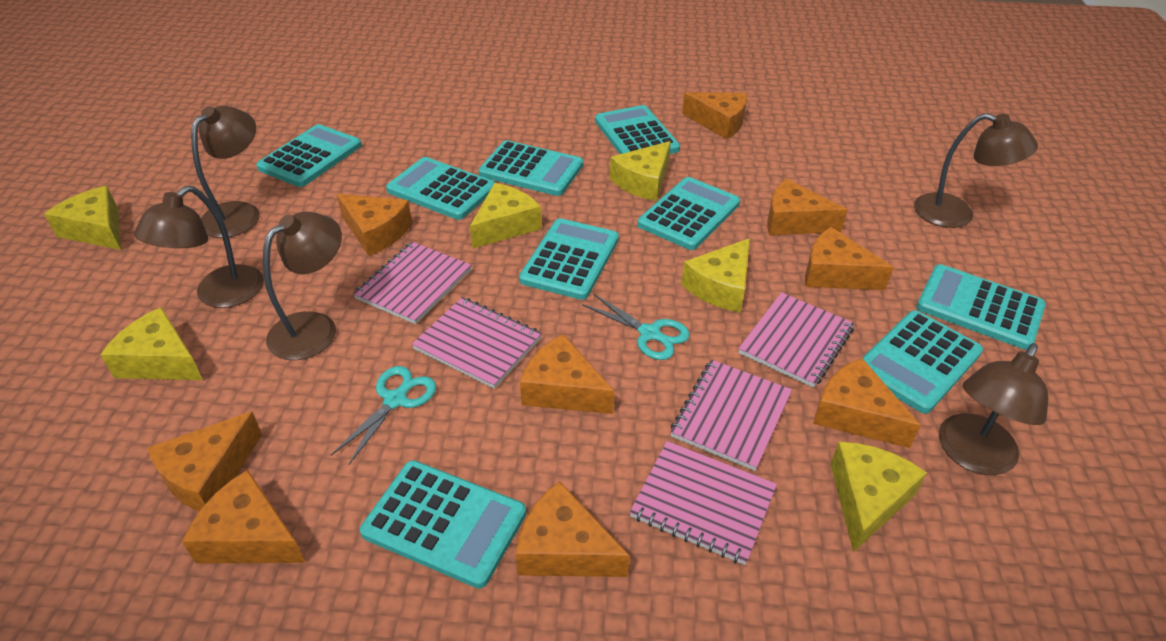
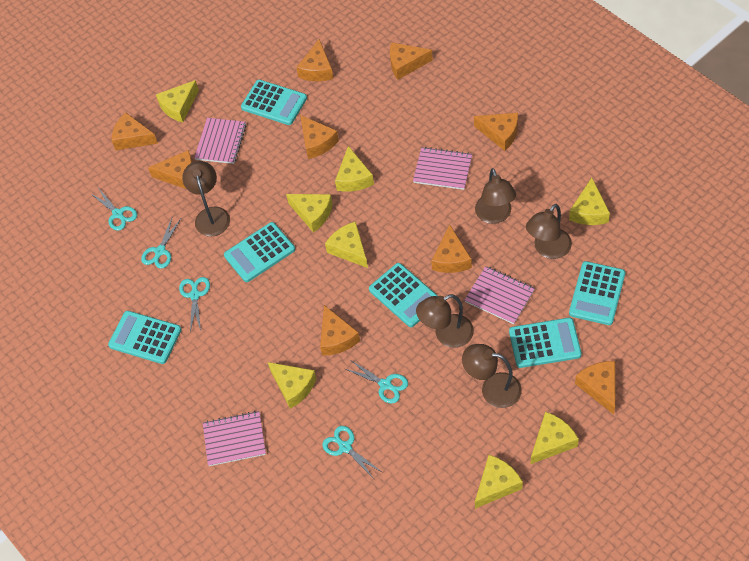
pink notebook: [353,242,471,324] [412,297,542,389] [630,441,777,565] [670,360,792,471] [738,292,854,388] = 5 -> [194,118,246,164] [203,411,266,466] [413,147,472,190] [465,266,535,324] = 4
turquoise calculator: [256,124,362,187] [360,460,526,588] [386,157,495,220] [478,140,583,196] [519,218,619,300] [595,105,680,154] [638,177,740,250] [862,310,983,414] [916,264,1046,350] = 9 -> [108,311,181,364] [224,222,295,282] [241,80,307,125] [369,263,438,327] [509,318,582,368] [569,261,625,325] = 6
turquoise scissors: [331,366,436,465] [582,293,690,360] = 2 -> [90,189,137,231] [141,218,181,269] [179,277,210,332] [322,426,382,479] [346,361,408,404] = 5
yellow cheese: [44,186,121,250] [100,307,203,380] [470,183,542,249] [610,141,671,201] [681,238,750,312] [830,442,927,552] = 6 -> [156,80,199,122] [268,362,317,409] [286,194,333,233] [325,221,368,268] [335,146,374,192] [475,455,523,509] [531,412,579,464] [569,178,610,225] = 8

